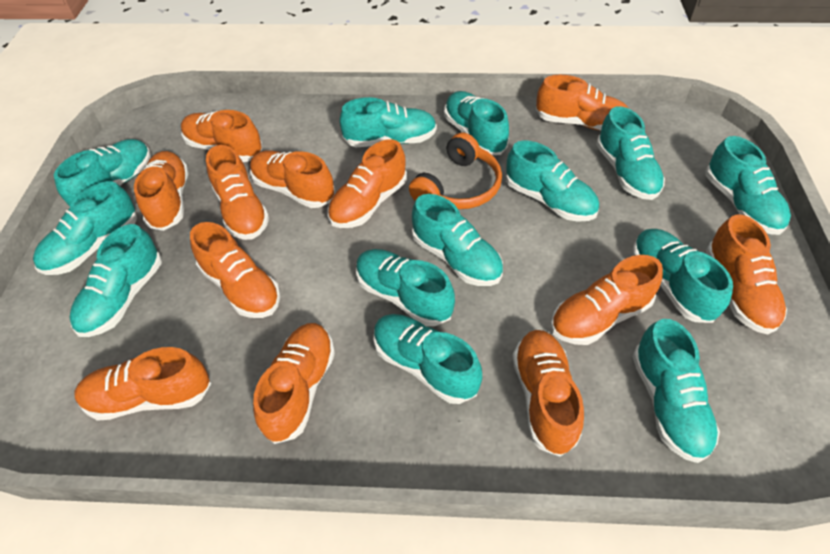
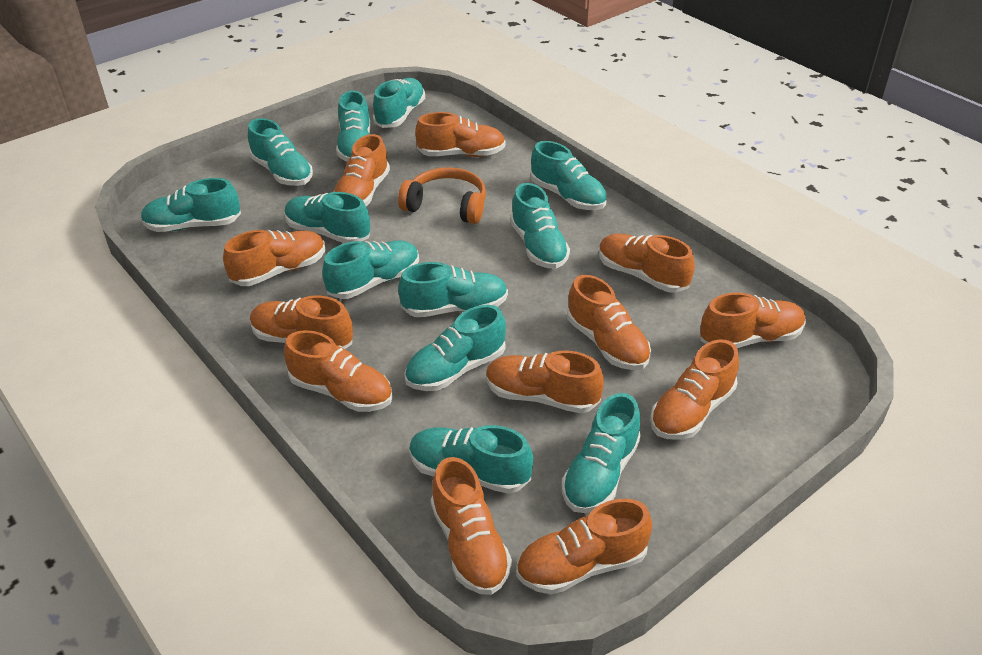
turquoise shoe: [33,181,137,275] [54,139,151,206] [69,224,162,337] [339,97,437,147] [356,249,455,326] [374,314,482,404] [412,194,503,286] [444,91,509,155] [506,140,599,222] [596,106,665,200] [632,319,720,463] [633,229,733,323] [706,136,791,235] = 13 -> [141,178,241,232] [248,118,313,186] [285,192,370,243] [322,240,419,299] [336,91,371,162] [373,78,425,128] [398,262,508,317] [404,305,506,391] [409,425,533,494] [510,183,570,269] [531,141,607,210] [561,393,641,513] = 12

